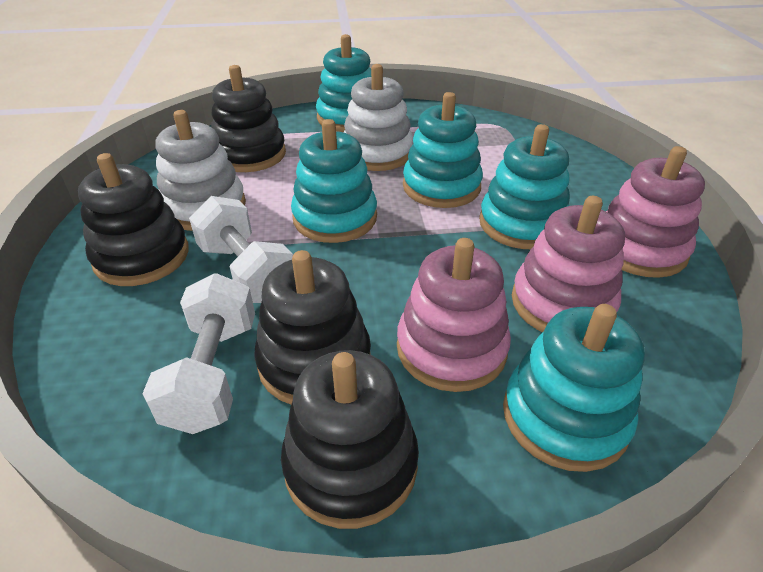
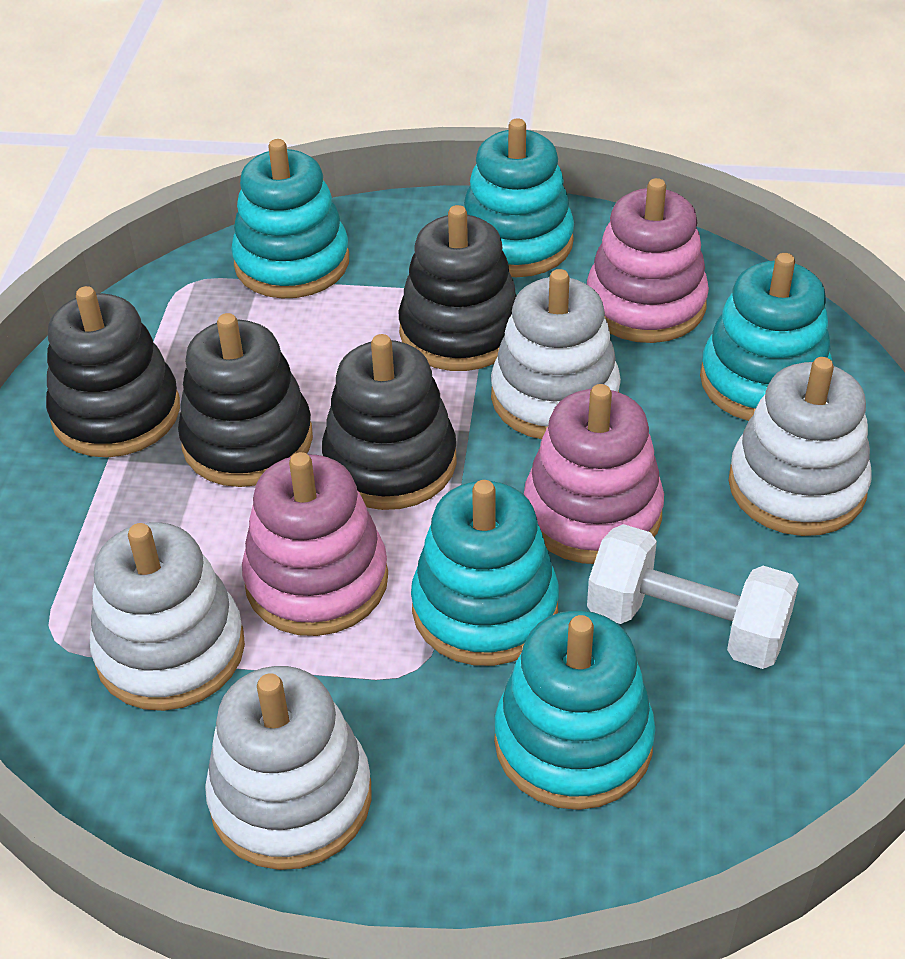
white dumbbell: [142,273,255,434] [189,196,293,303] = 2 -> [587,524,799,669] = 1
white stacking toy: [155,110,246,231] [343,64,413,171] = 2 -> [90,522,245,711] [205,666,372,870] [491,269,621,439] [728,357,871,536] = 4

